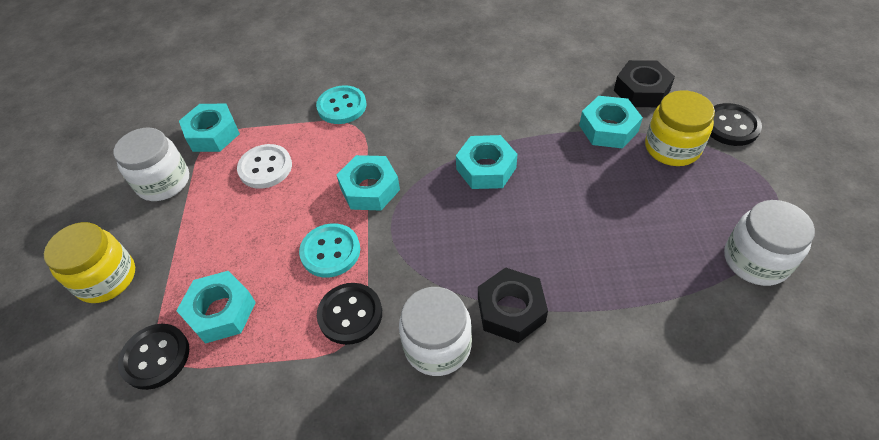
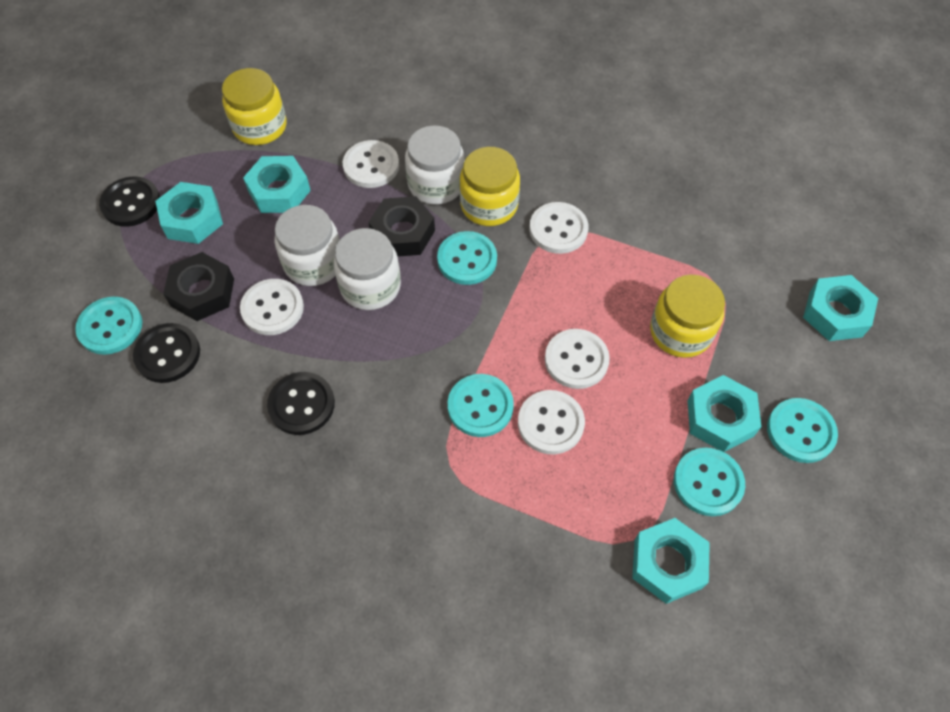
turquoise button: [299,223,360,278] [316,85,366,124] = 2 -> [75,297,142,355] [437,231,497,285] [448,374,514,437] [674,448,745,516] [767,398,838,463] = 5
white button: [237,144,292,189] = 1 -> [240,279,304,335] [343,140,399,188] [518,390,585,454] [529,202,588,254] [545,329,610,389] = 5
yellow jar: [44,222,135,303] [645,90,715,166] = 2 -> [222,68,287,145] [460,147,520,226] [650,274,725,358] = 3

